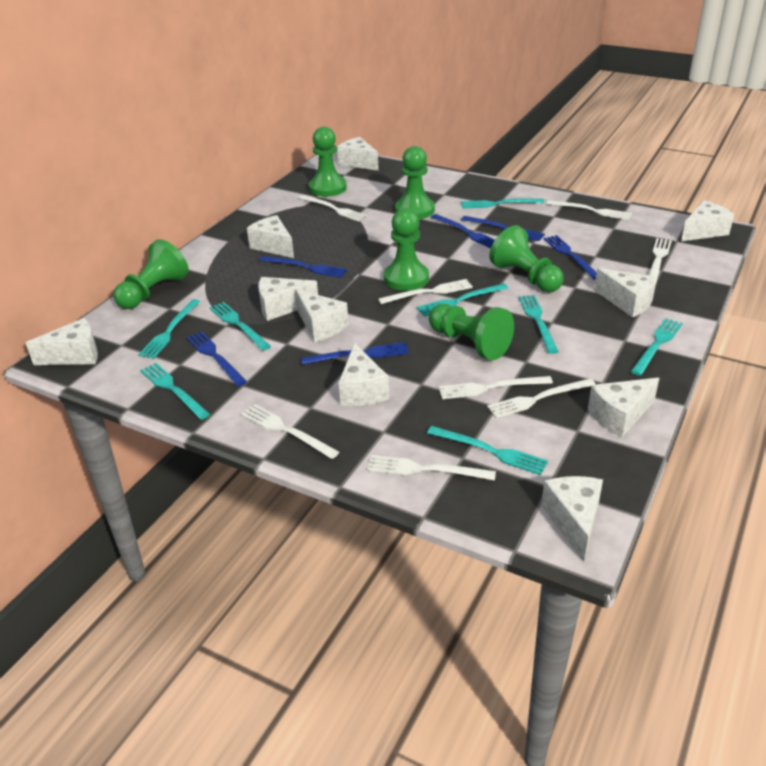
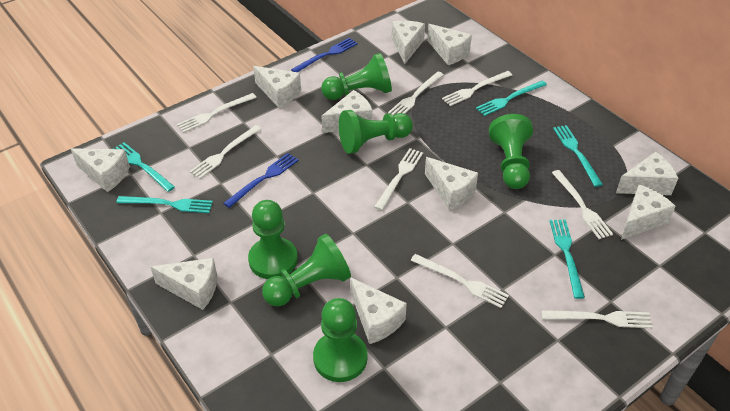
blue fork: [186,331,247,386] [259,256,347,278] [301,342,409,365] [431,214,495,248] [461,216,545,241] [544,235,597,280] = 6 -> [223,153,299,208] [291,38,358,72] = 2
turquoise fork: [138,299,200,359] [140,363,210,420] [209,302,271,351] [417,283,508,317] [427,426,548,475] [461,199,544,209] [518,295,559,354] [631,318,683,376] = 8 -> [113,142,175,192] [116,196,213,213] [476,81,547,116] [550,219,585,299] [553,125,603,187] = 5

